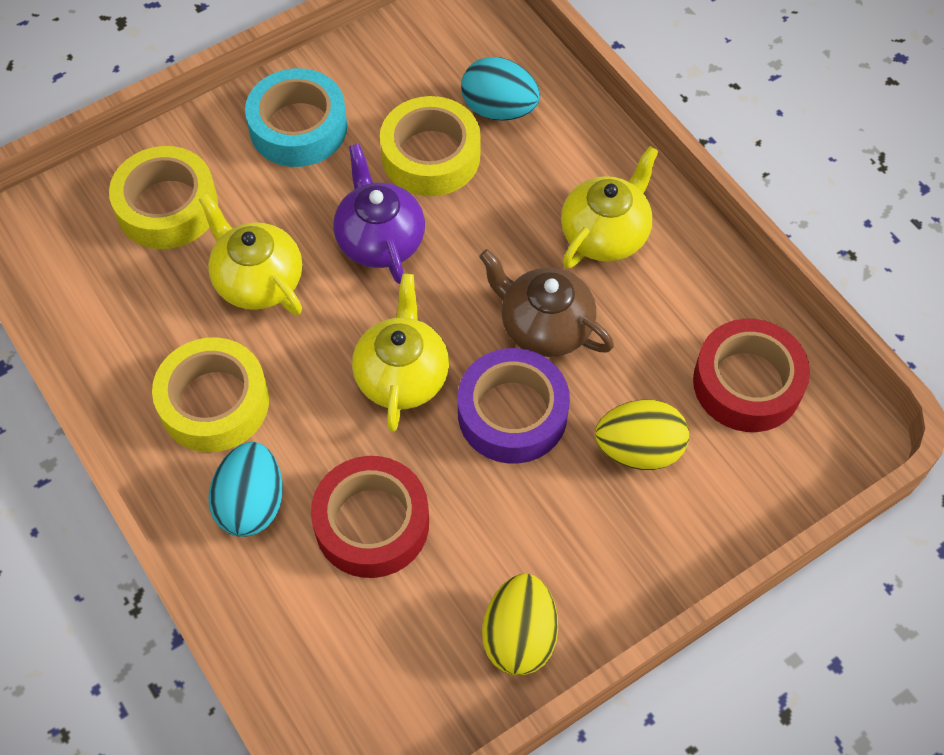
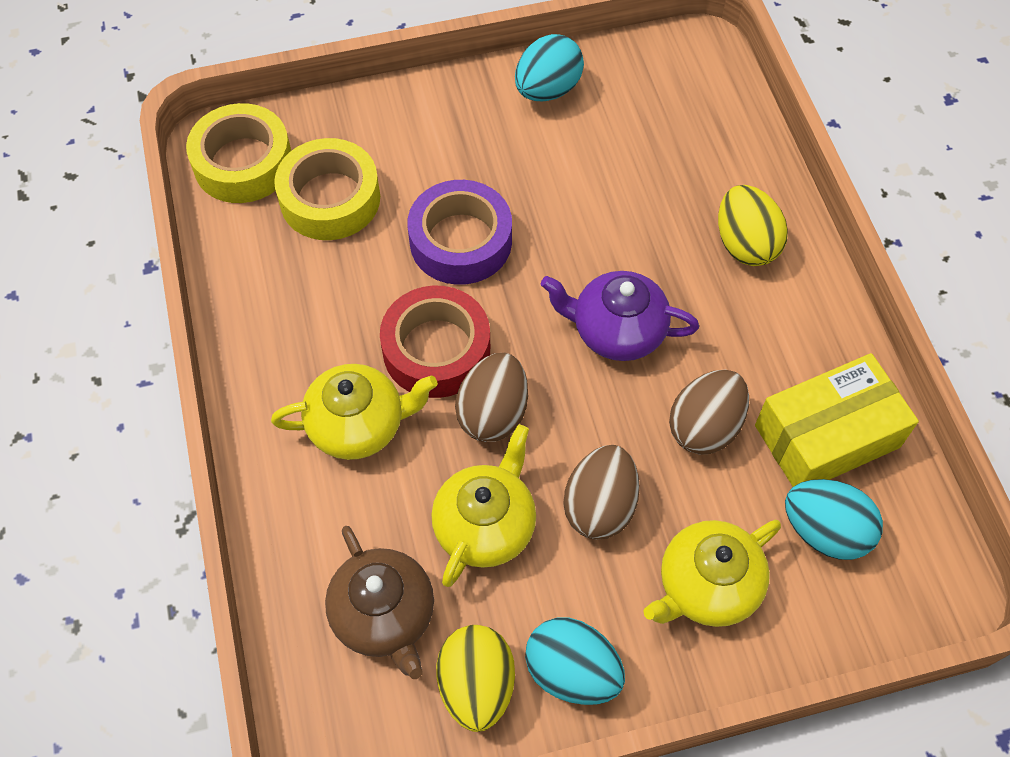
brown egg: none = 0 -> [455,353,528,442] [564,445,640,540] [669,370,749,455] = 3
red tape: [311,456,429,578] [693,319,810,432] = 2 -> [380,286,490,398] = 1
turquoise egg: [209,442,282,537] [461,57,540,121] = 2 -> [515,34,584,101] [525,617,625,705] [785,479,883,560] = 3
turquoise tape: [245,68,347,167] = 1 -> none = 0
yellow box: none = 0 -> [755,353,919,487] = 1
yellow tape: [109,146,218,249] [152,337,269,452] [380,96,481,196] = 3 -> [186,103,291,203] [274,138,380,240] = 2

